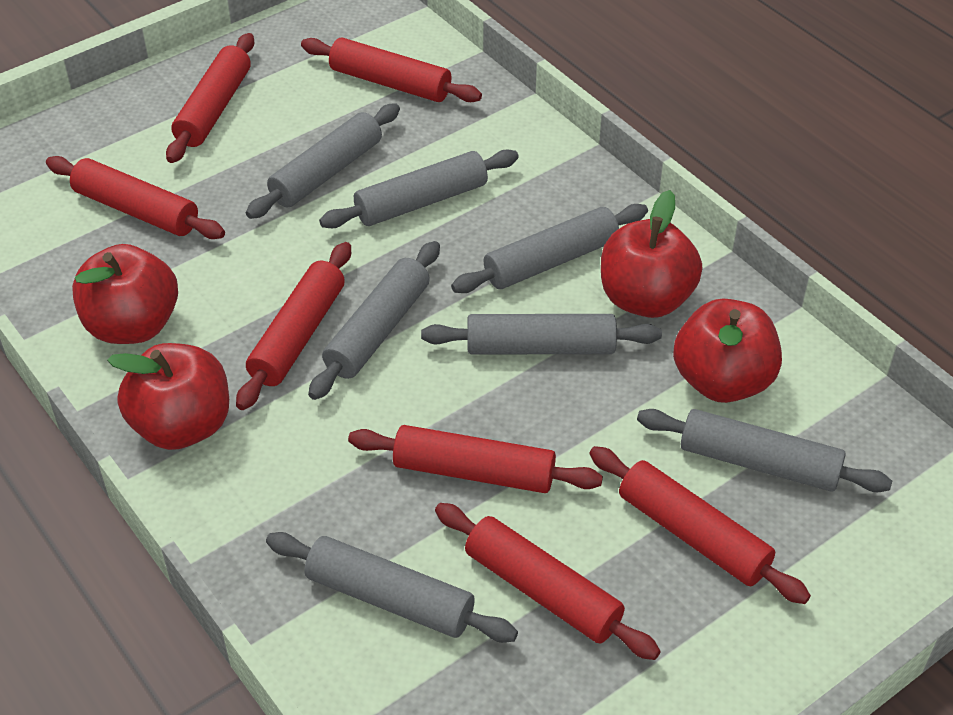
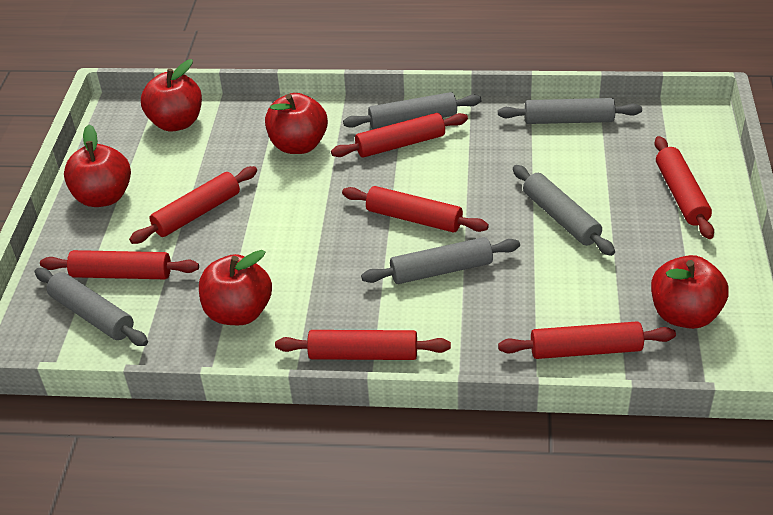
grey rolling pin: [246,103,400,219] [266,532,518,643] [308,241,440,400] [319,149,519,228] [421,314,662,355] [451,204,648,293] [637,409,892,492] = 7 -> [35,268,148,346] [343,92,481,129] [361,237,520,284] [498,98,642,124] [513,165,615,256] = 5
red apple: [72,244,178,344] [107,343,229,450] [601,190,702,318] [673,299,782,403] = 4 -> [64,125,131,207] [141,59,202,132] [199,250,272,325] [265,93,328,154] [651,255,729,329] = 5

